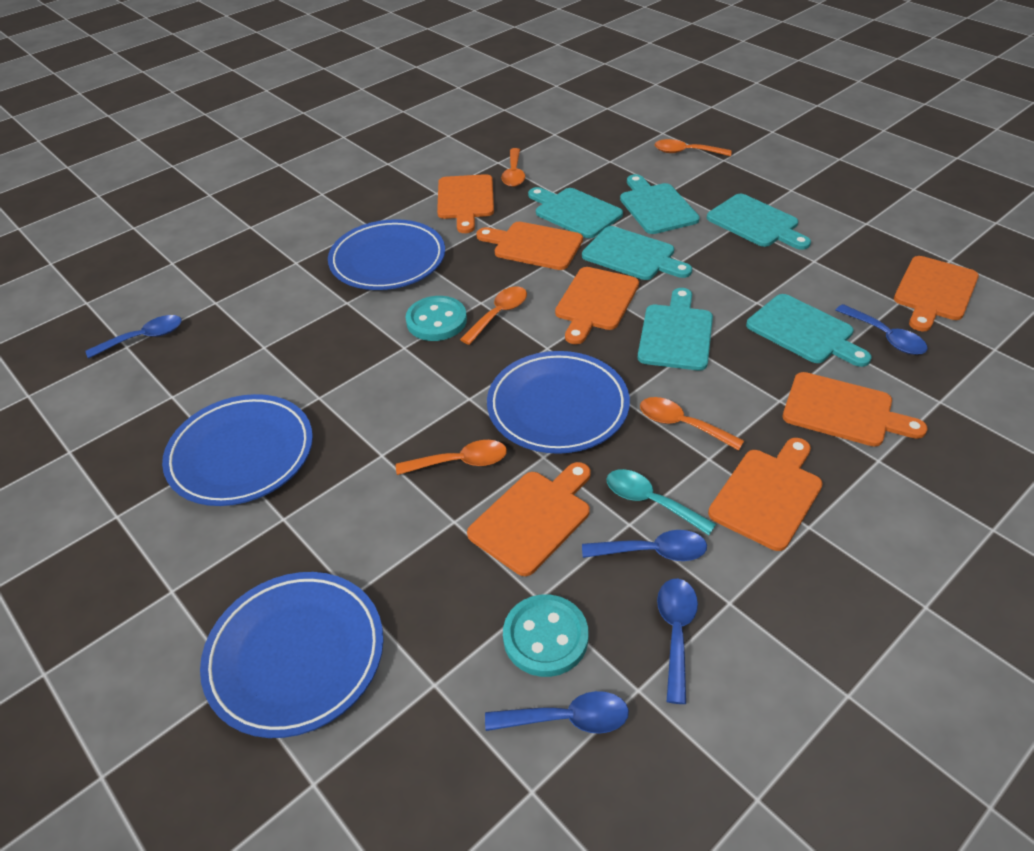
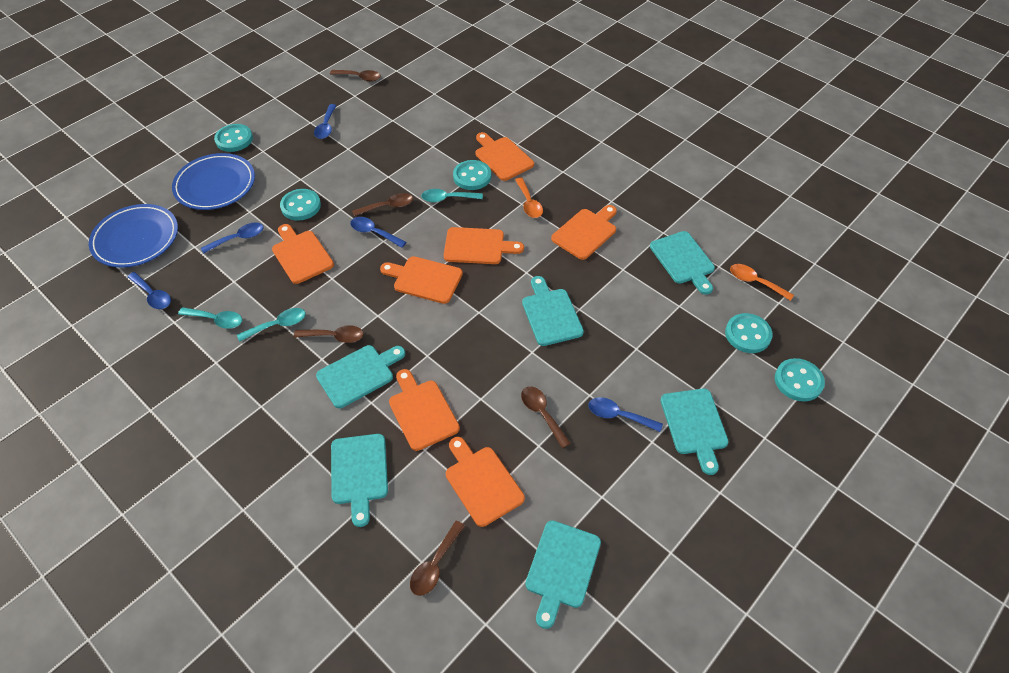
blue plate: [162,394,313,506] [200,572,383,738] [328,219,445,290] [487,351,630,454] = 4 -> [89,204,178,268] [172,153,255,210] = 2
brown spoon: none = 0 -> [294,325,363,343] [330,70,381,81] [352,193,413,216] [410,520,465,596] [521,386,571,448] = 5
orange spoon: [396,440,507,475] [460,286,527,345] [501,148,525,187] [640,397,744,450] [654,139,732,156] = 5 -> [515,178,543,218] [730,264,794,301] = 2
turquoise button: [406,296,467,341] [503,595,589,677] = 2 -> [214,124,253,152] [280,189,321,221] [453,160,491,190] [725,313,773,353] [775,358,825,402] = 5
turquoise spoon: [606,469,716,535] = 1 -> [178,307,242,329] [237,308,306,342] [421,189,483,202] = 3

